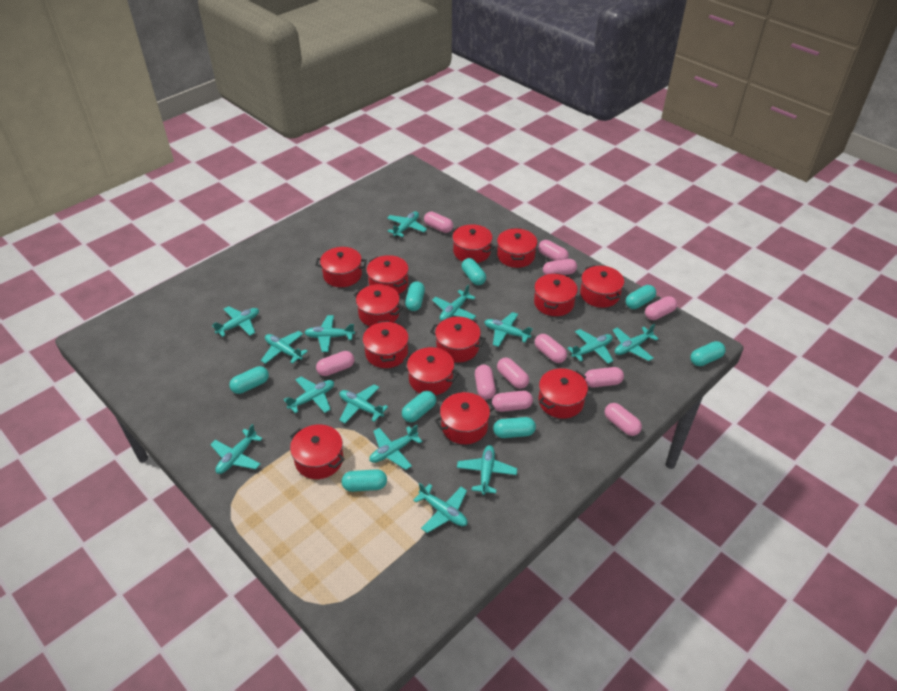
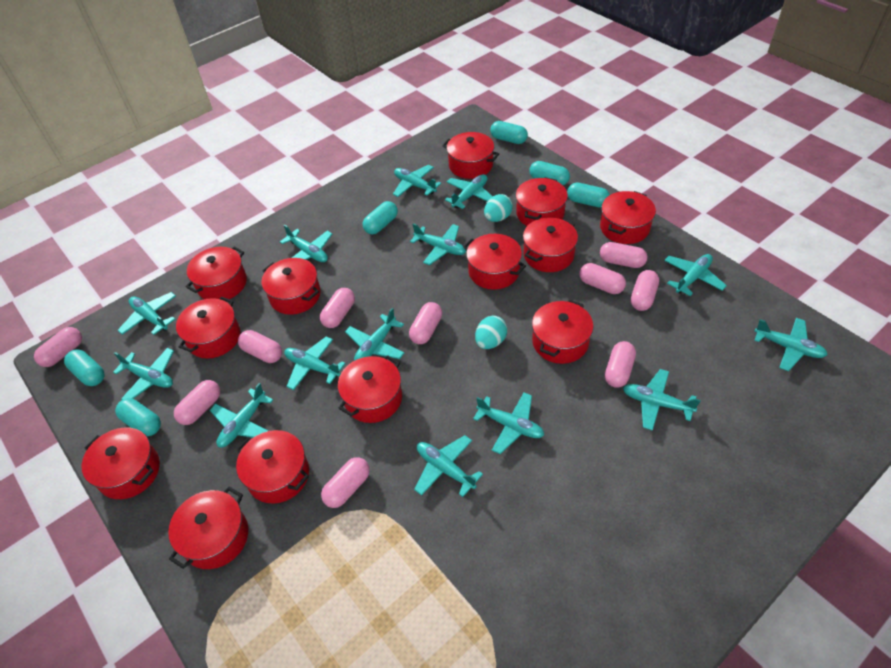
pink capsule: [316,351,354,376] [424,212,453,233] [475,365,496,399] [492,391,533,412] [497,358,529,389] [535,334,567,363] [538,240,569,261] [543,259,577,275] [585,367,624,387] [605,403,642,436] [645,296,677,320] = 11 -> [34,327,82,367] [174,380,220,425] [238,330,282,363] [320,288,355,328] [321,457,370,508] [409,302,442,344] [579,263,626,294] [600,242,647,268] [605,341,636,388] [631,270,659,311] = 10
turquoise capsule: [229,366,269,394] [341,469,387,492] [402,391,436,422] [405,281,425,311] [461,258,486,285] [493,417,536,438] [626,285,656,309] [690,341,725,366] = 8 -> [64,350,104,386] [115,398,161,436] [363,201,398,234] [490,121,528,144] [529,161,570,185] [567,182,610,207] = 6
turquoise egg: none = 0 -> [475,316,507,349] [484,194,513,222] = 2

